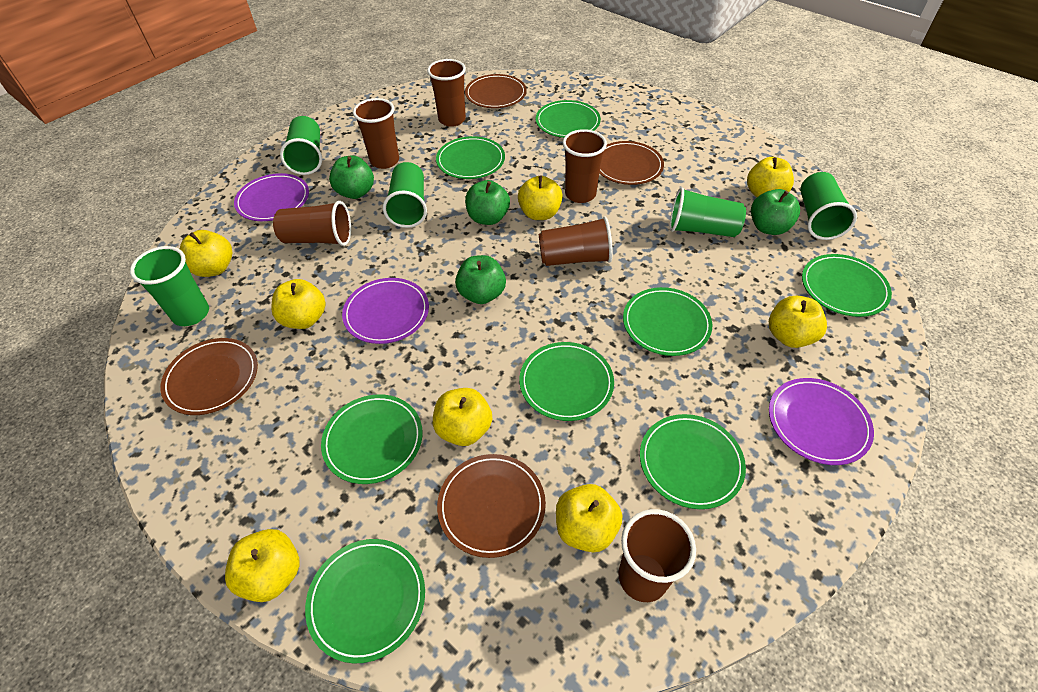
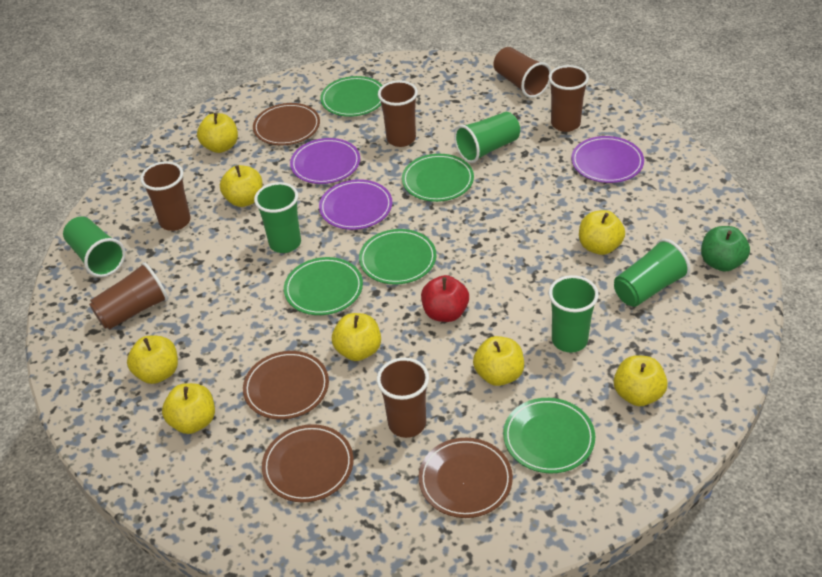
green apple: [329,155,374,199] [455,255,506,304] [465,180,510,225] [751,189,800,235] = 4 -> [701,226,750,272] = 1
green plate: [305,539,425,664] [321,394,423,484] [436,136,505,179] [519,342,614,421] [536,100,601,138] [623,287,712,356] [640,414,746,509] [802,254,892,317] = 8 -> [284,257,363,315] [320,76,383,117] [359,229,436,285] [402,154,474,202] [503,398,595,473] = 5
red apple: none = 0 -> [421,275,469,322] = 1

